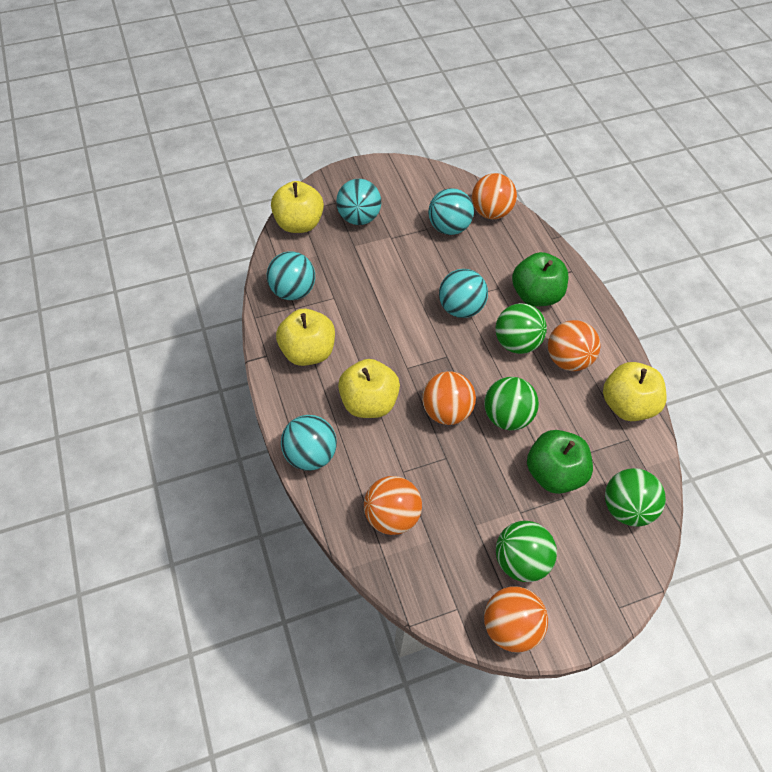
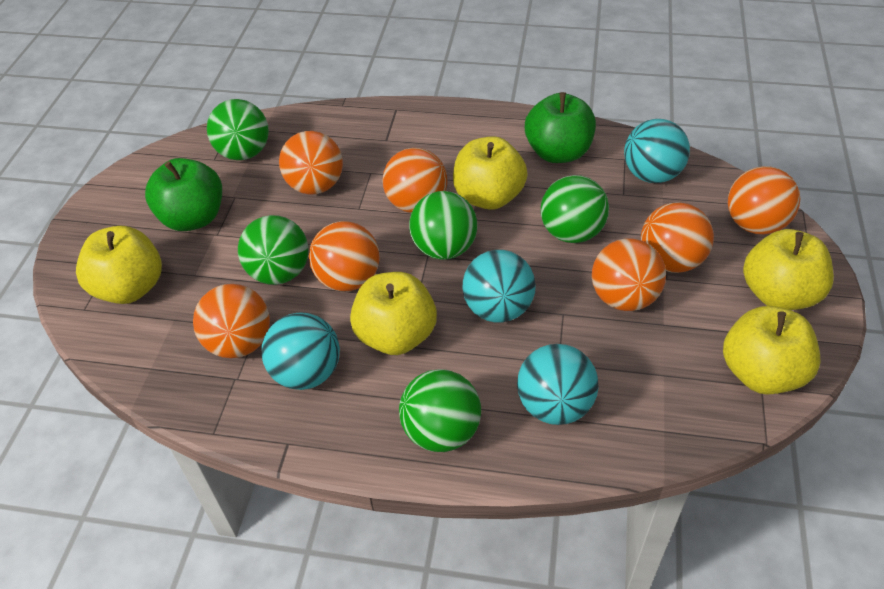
green ball: [484,377,539,430] [496,303,547,354] [496,521,557,582] [605,468,666,527] = 4 -> [207,99,269,160] [238,215,308,285] [399,369,481,452] [409,191,477,260] [541,175,609,243] = 5
orange ball: [364,476,422,535] [422,371,476,425] [472,173,517,219] [484,586,548,653] [548,320,601,371] = 5 -> [193,284,270,358] [279,131,343,195] [309,221,380,291] [382,148,447,213] [592,238,666,311] [641,202,714,273] [728,166,800,235] = 7
turquoise ball: [267,251,315,300] [281,415,337,471] [336,179,381,225] [428,188,474,235] [439,269,488,318] = 5 -> [262,313,340,390] [463,250,536,322] [517,344,599,425] [624,119,690,183] = 4
yellow apple: [271,181,324,233] [276,309,335,366] [338,359,400,418] [603,362,667,421] = 4 -> [76,226,162,304] [350,272,437,355] [453,136,528,210] [723,306,821,395] [743,229,834,310] = 5

